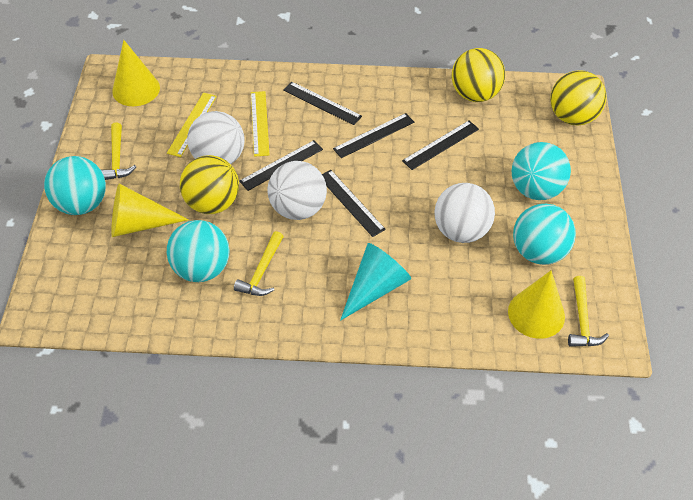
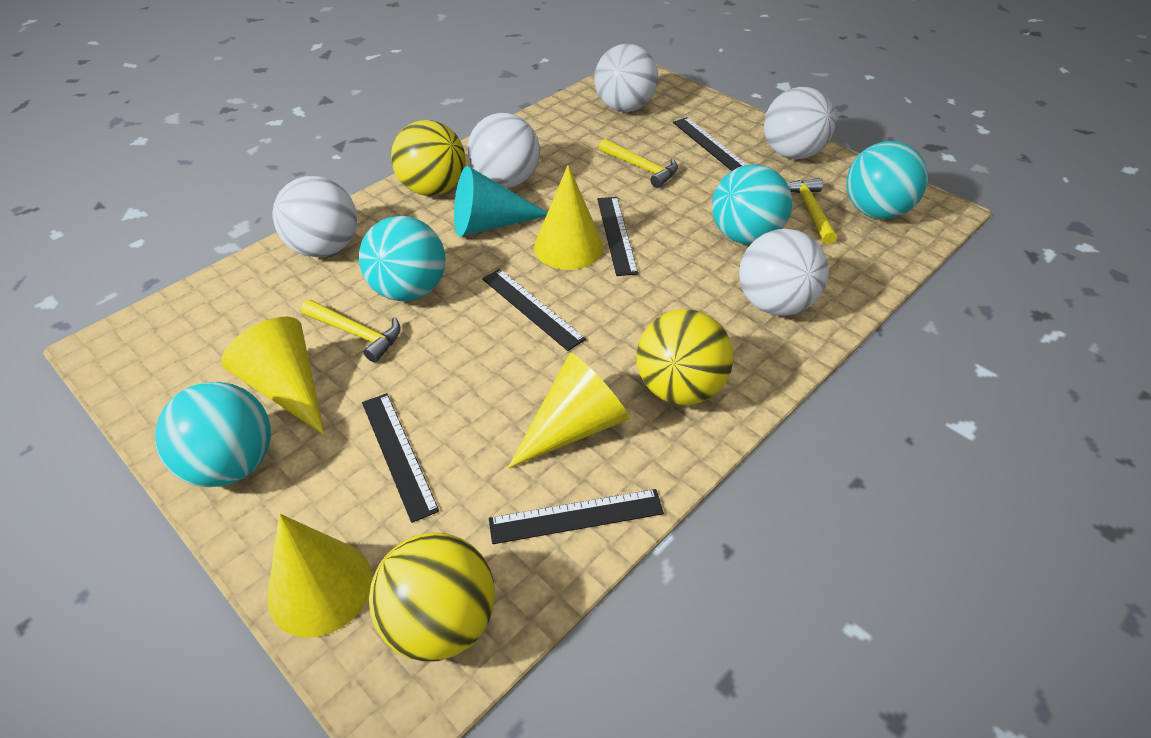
white ball: [187,111,245,164] [268,161,327,220] [434,183,495,243] = 3 -> [272,176,357,257] [467,113,540,188] [594,44,658,112] [739,229,829,316] [764,87,836,159] = 5
yellow cone: [111,184,189,237] [112,40,160,106] [508,270,565,339] = 3 -> [221,317,325,435] [267,514,372,638] [508,353,630,468] [534,165,604,270] = 4
yellow ruler: [167,93,217,157] [251,91,269,157] = 2 -> none = 0

